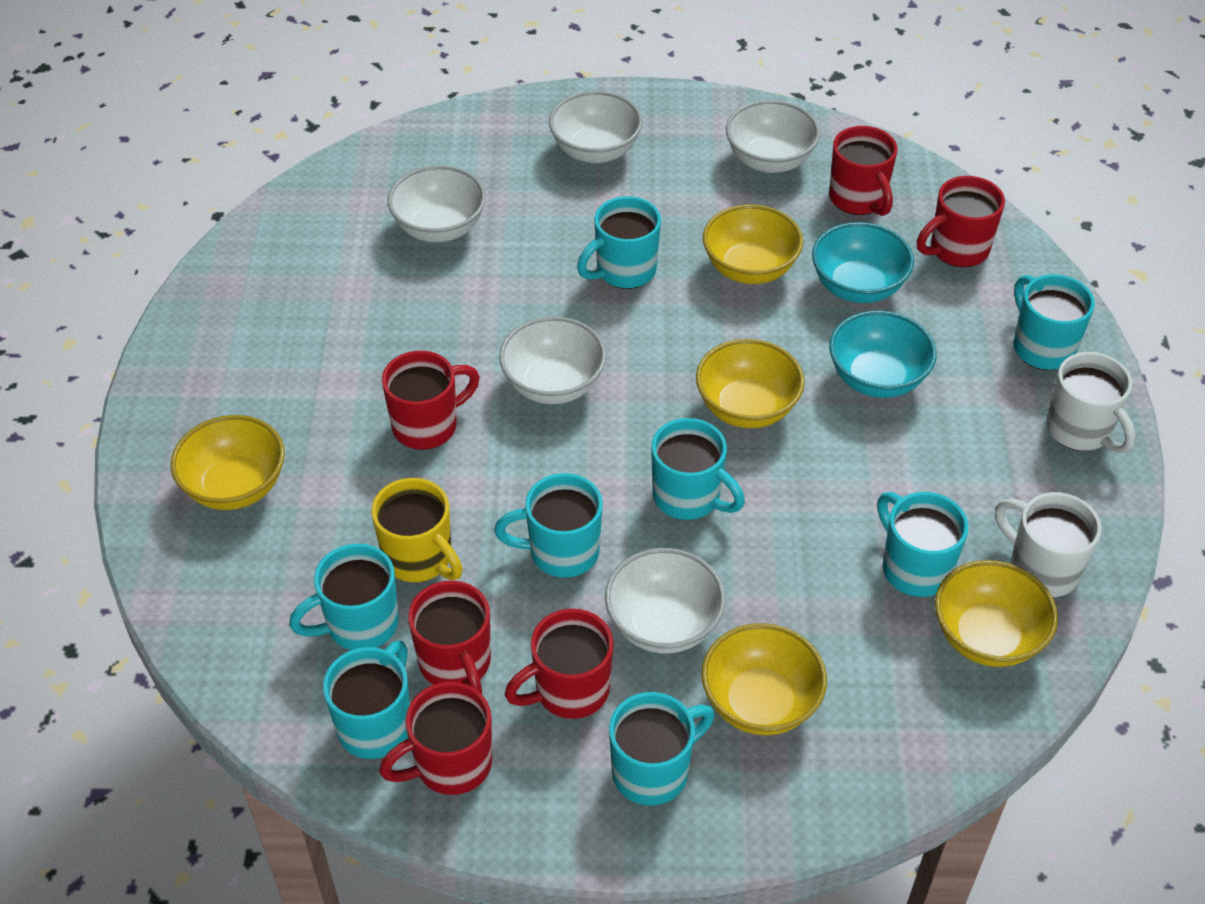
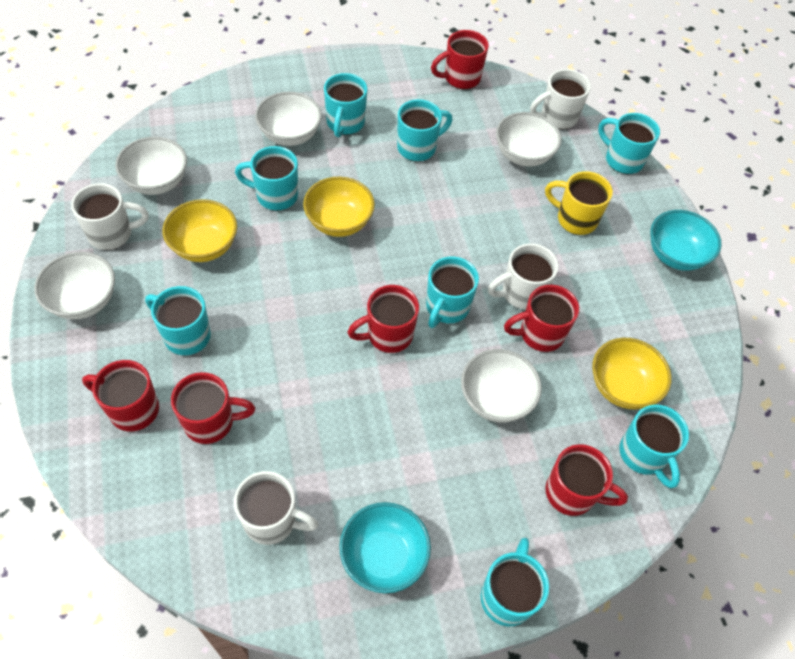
white mug: [995,492,1102,597] [1046,352,1136,453] = 2 -> [71,183,149,250] [234,471,318,545] [488,244,559,309] [530,69,591,129] = 4
yellow bowl: [171,415,285,510] [696,339,804,428] [702,623,827,735] [703,204,803,284] [935,560,1058,667] = 5 -> [162,199,237,262] [303,177,375,237] [592,338,672,409] = 3

